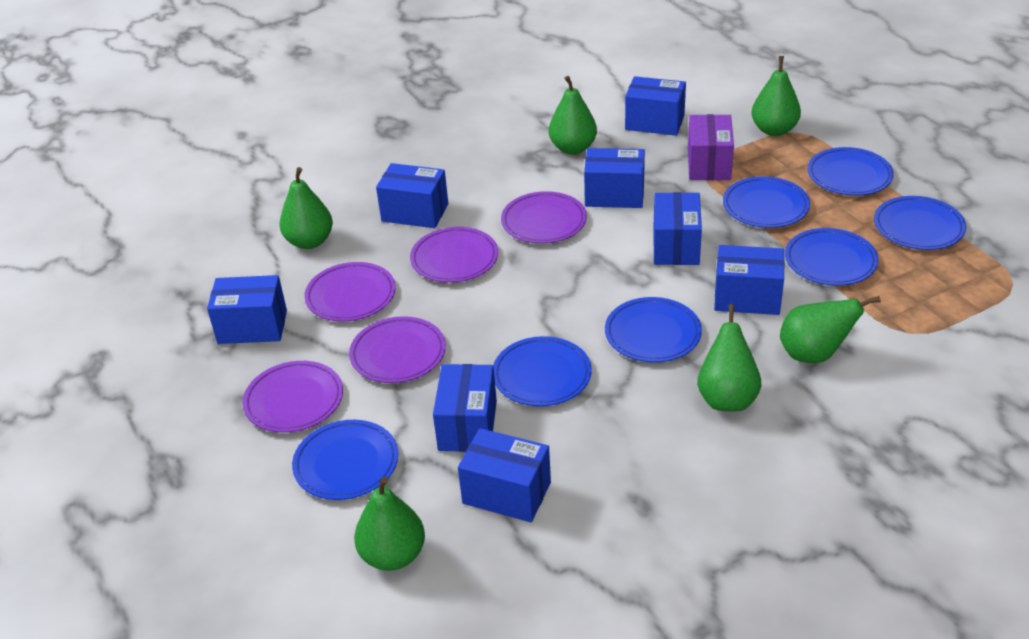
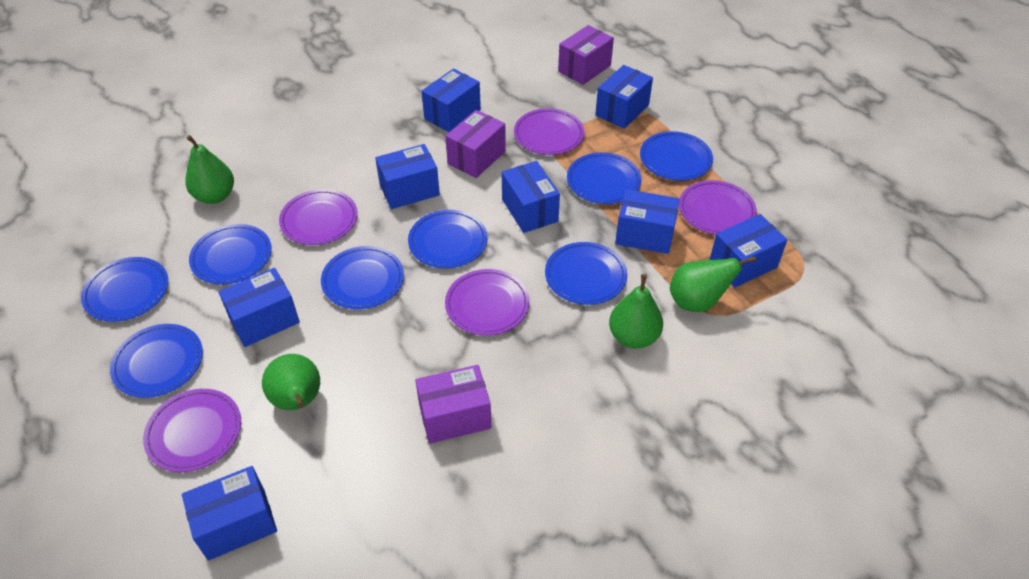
blue plate: [292,420,398,500] [493,336,592,406] [605,297,702,362] [723,176,810,228] [785,228,879,286] [807,147,894,196] [874,196,966,250] = 7 -> [81,257,168,322] [110,324,203,398] [189,224,272,285] [321,246,404,309] [408,210,488,268] [545,242,627,305] [567,152,642,204] [640,131,713,181] = 8
green pear: [280,167,333,249] [354,477,425,571] [549,76,597,154] [697,304,761,411] [752,56,801,136] [780,296,881,363] = 6 -> [185,135,234,204] [262,354,320,410] [609,274,663,349] [670,256,756,312] = 4
purple box: [688,114,734,180] = 1 -> [415,365,491,444] [445,110,506,178] [558,25,614,85] = 3

